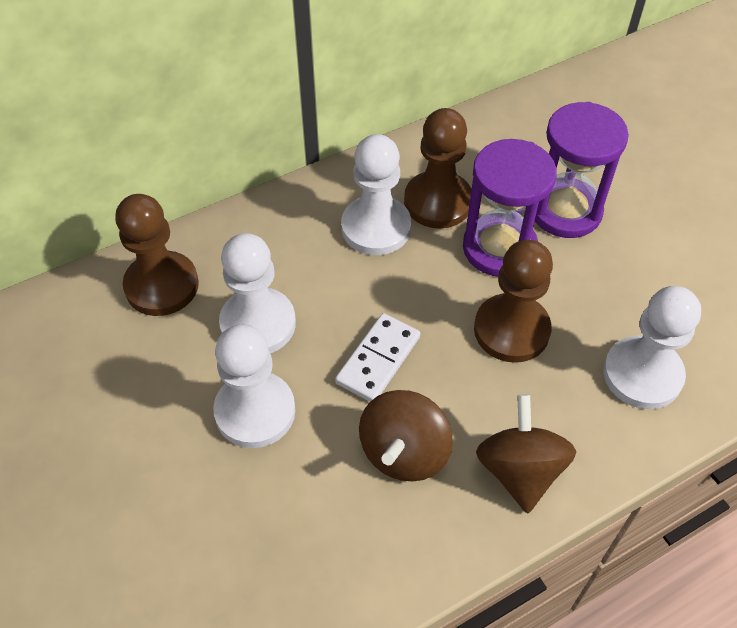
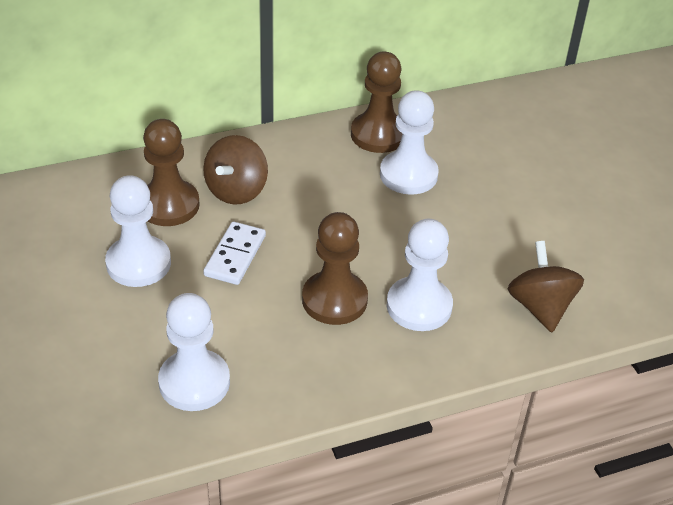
purple hourglass: [463,139,557,276] [535,102,629,238] = 2 -> none = 0

